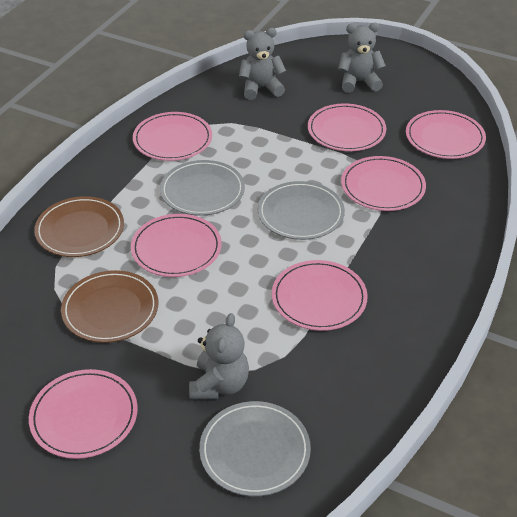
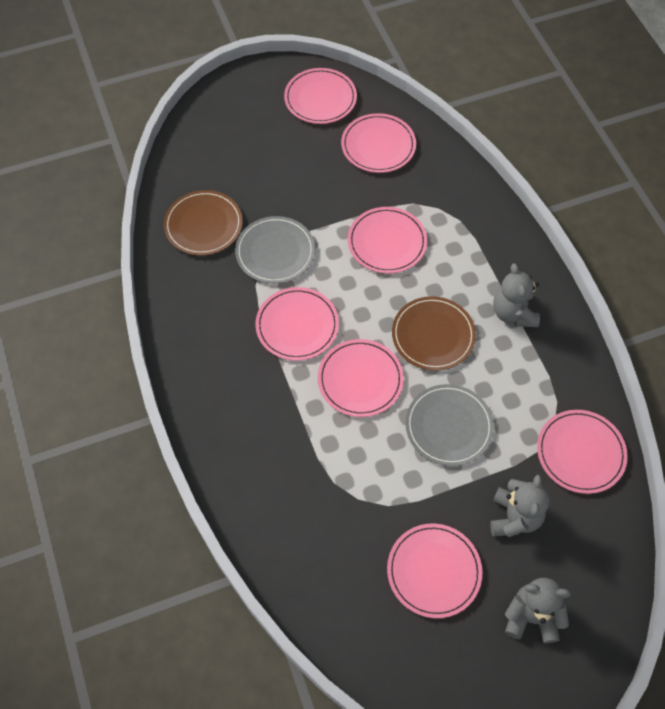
grey plate: [160,160,245,216] [199,401,311,496] [258,181,345,240] = 3 -> [235,216,315,284] [405,384,494,466] = 2

